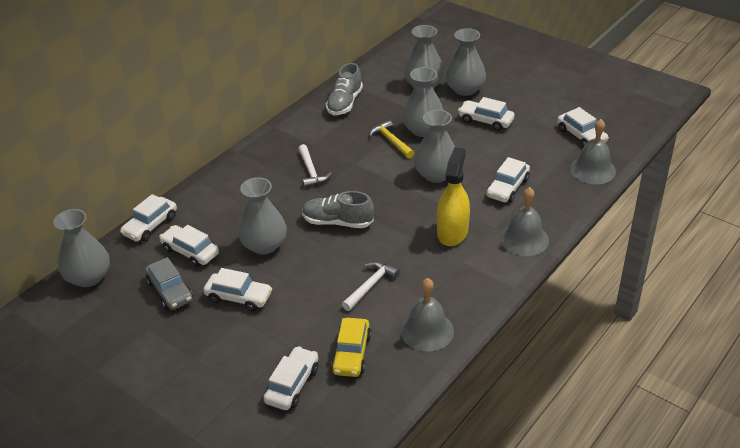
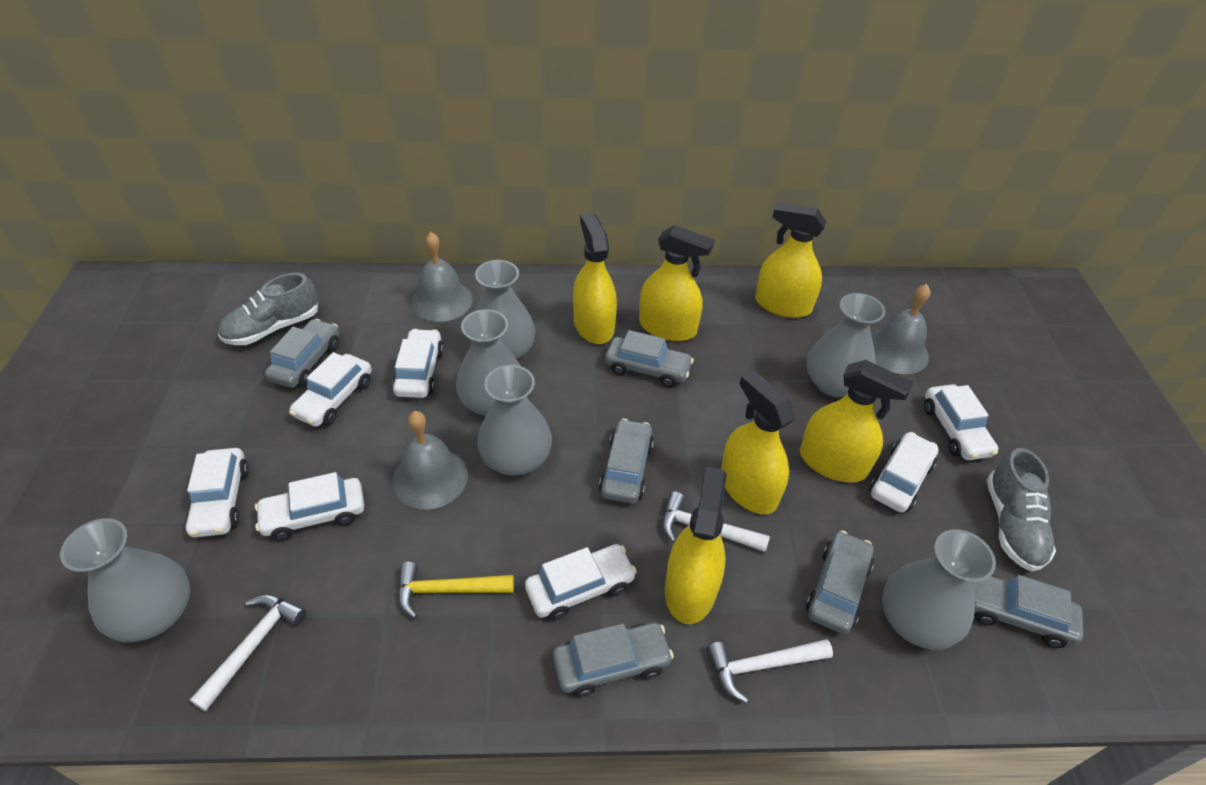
grey car: [145,257,193,310] = 1 -> [265,319,339,388] [553,623,674,697] [599,419,654,504] [605,330,694,387] [806,531,874,634] [972,575,1083,648] = 6
white hammer: [298,144,332,188] [342,261,400,311] = 2 -> [190,595,306,711] [662,492,770,552] [707,639,833,703] = 3
yellow car: [331,318,371,377] = 1 -> none = 0
yellow spray bottle: [437,147,470,246] = 1 -> [573,213,617,344] [639,225,714,341] [665,467,727,624] [721,371,795,515] [755,203,827,318] [800,360,913,482] = 6

